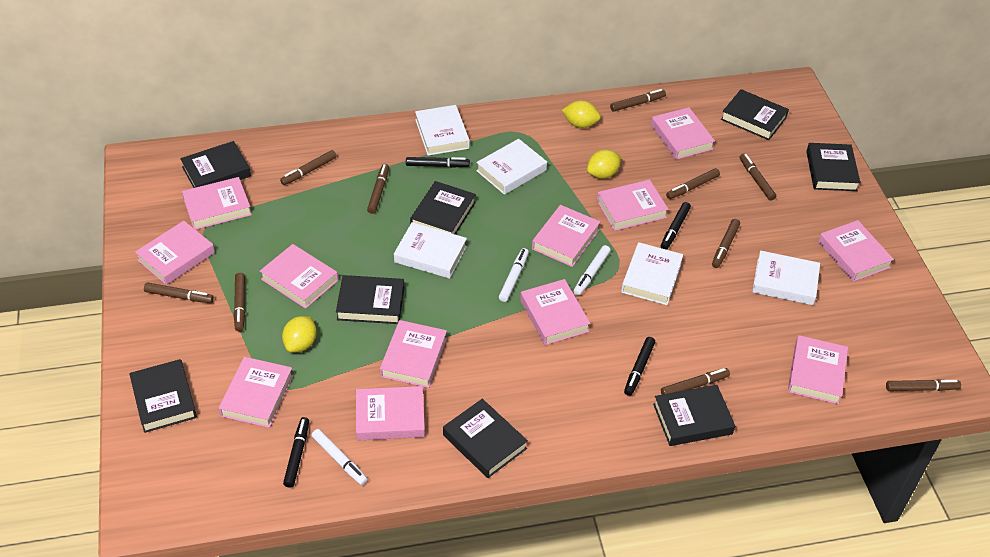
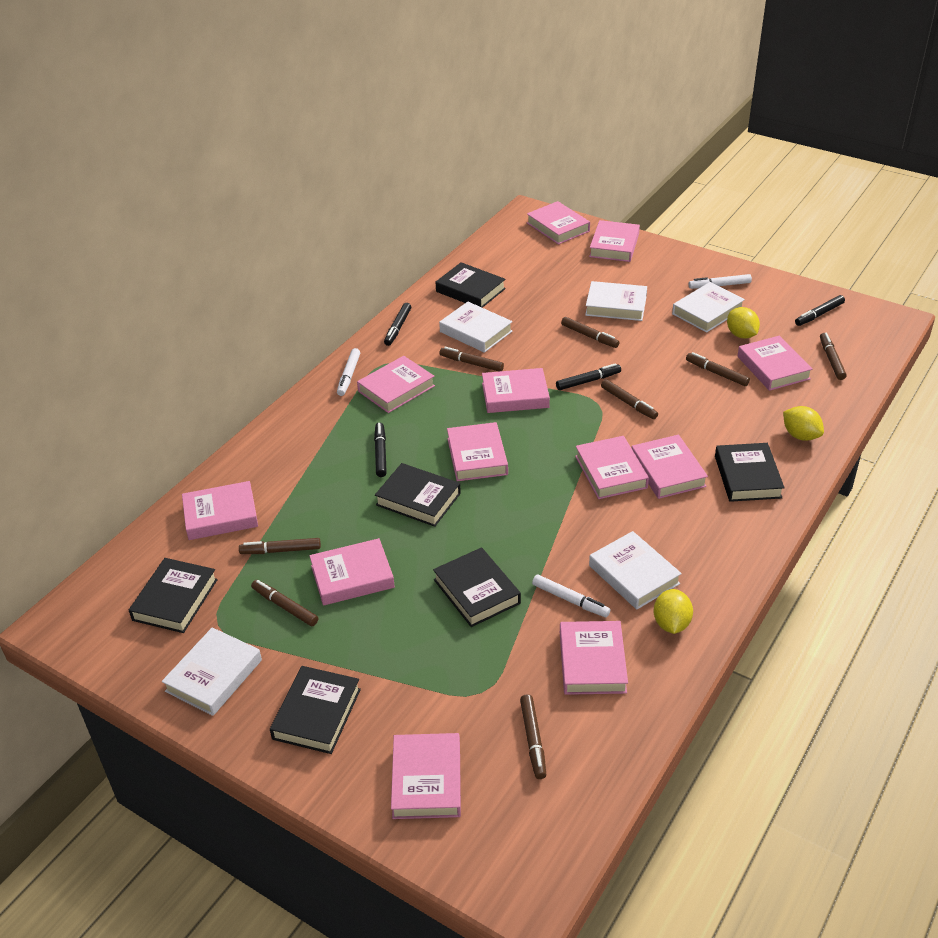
black book: [129,359,197,433] [180,141,251,188] [336,275,404,324] [410,181,476,235] [443,399,528,478] [653,385,735,446] [721,89,789,140] [806,143,861,191] = 8 -> [129,558,218,633] [270,666,361,754] [375,463,461,527] [433,547,521,627] [436,262,506,308] [715,443,785,502] = 6
brown marker: [144,282,214,303] [234,273,245,332] [280,150,336,185] [367,164,389,214] [610,89,666,111] [661,368,730,395] [666,168,720,199] [712,219,740,268] [739,153,776,201] [886,379,961,391] = 10 -> [239,538,321,554] [251,580,318,626] [440,347,504,371] [520,694,546,779] [561,317,620,348] [601,379,658,419] [686,352,750,386] [820,333,847,380] = 8

